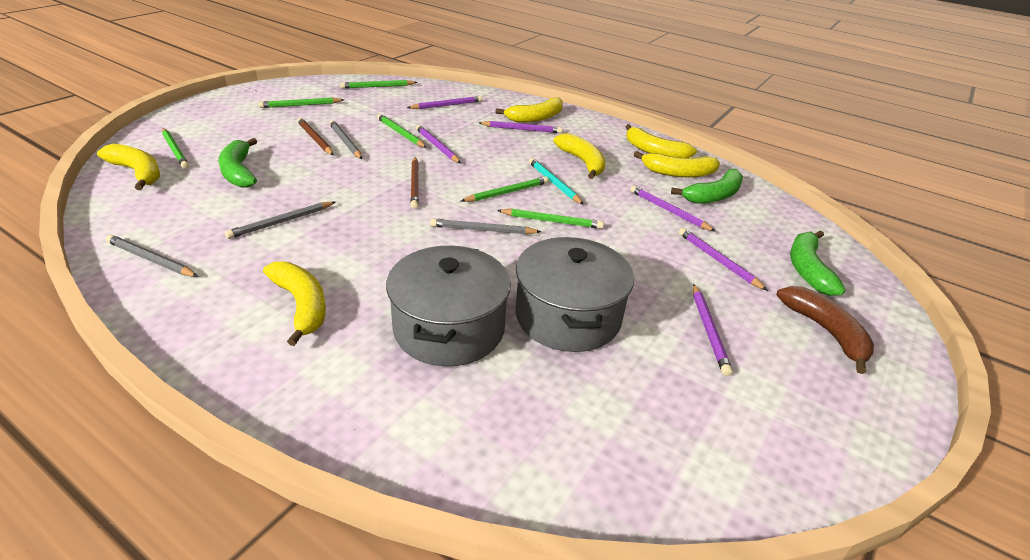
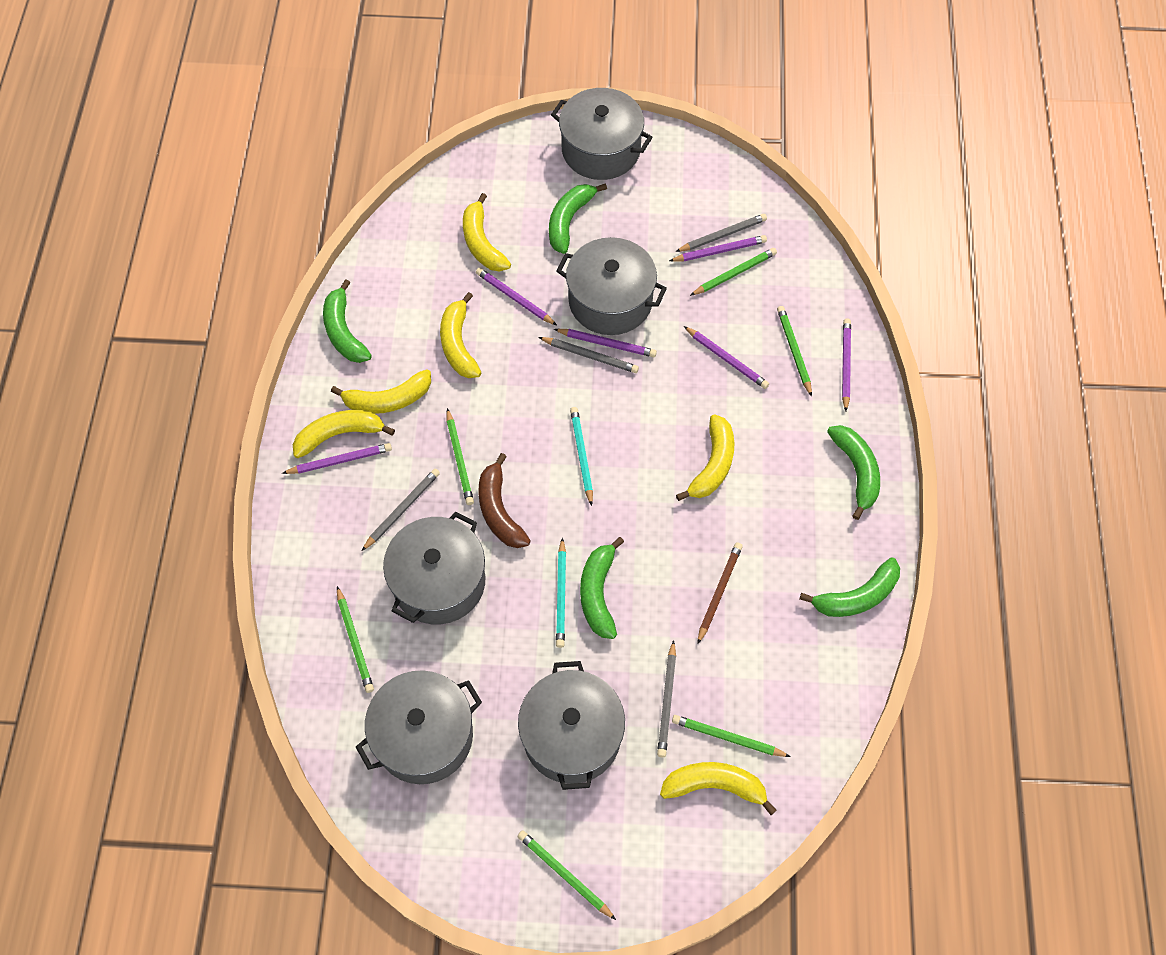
brown pencil: [297,118,334,155] [410,157,419,209] = 2 -> [697,542,743,644] = 1
green banana: [218,138,257,188] [671,169,743,204] [790,230,845,296] = 3 -> [323,279,372,363] [549,183,607,254] [580,537,624,639] [799,557,900,617] [827,425,880,520] = 5
grey pot: [386,246,511,366] [515,237,634,352] = 2 -> [356,670,482,784] [383,512,485,624] [518,661,625,790] [551,88,653,180] [556,237,667,335] = 5
turquoise pencil: [529,158,584,205] = 1 -> [556,538,566,648] [570,407,593,506] = 2

